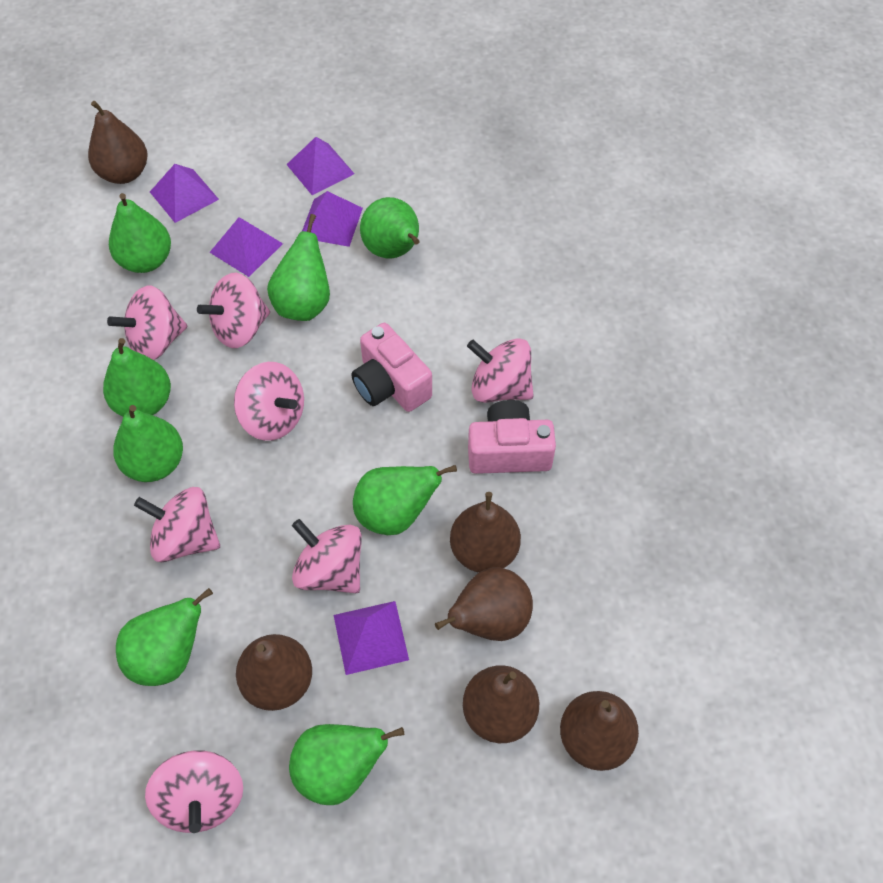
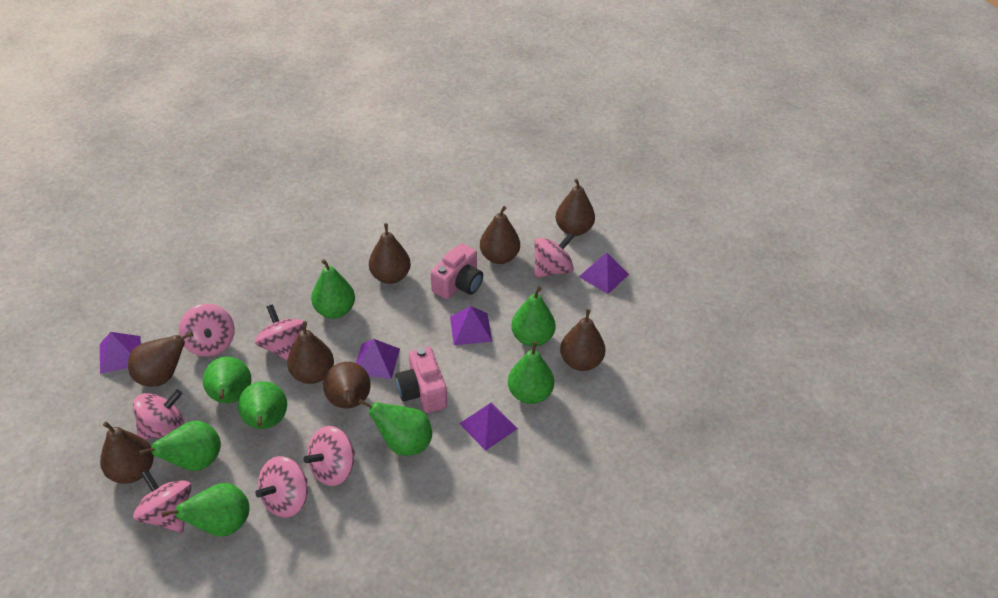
brown pear: [88,101,148,184] [236,634,312,711] [435,567,533,641] [450,492,521,573] [463,665,539,743] [560,691,639,771] = 6 -> [100,422,154,484] [128,332,193,387] [287,321,334,384] [323,362,371,408] [369,223,411,284] [480,206,520,264] [556,178,595,236] [560,309,605,371] = 8

